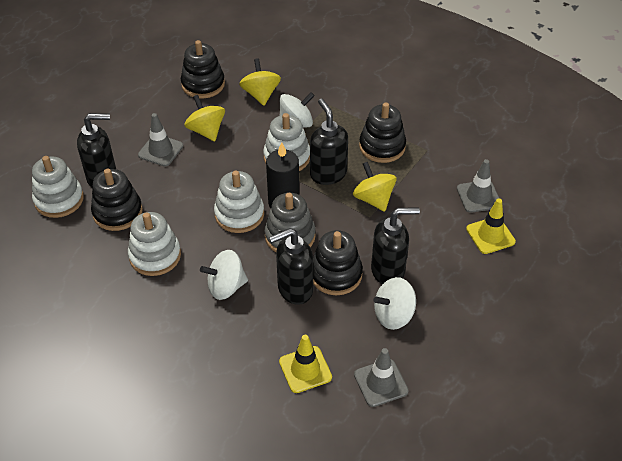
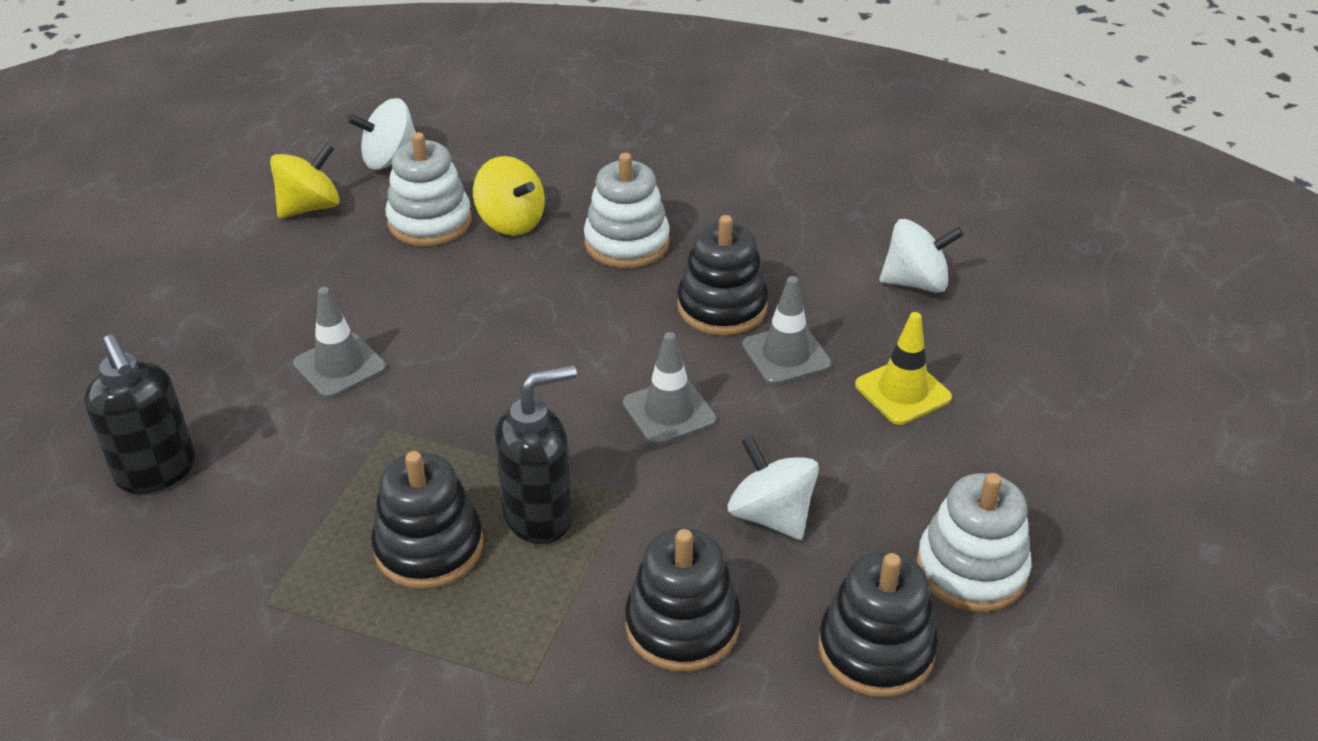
black candle: [266,142,299,208] = 1 -> none = 0
black soap dispenser: [77,113,116,188] [269,228,313,305] [310,99,348,185] [371,207,420,284] = 4 -> [84,335,196,494] [494,364,577,544] = 2
grey stacking toy: [265,193,316,252] = 1 -> none = 0
white stacking toy: [32,156,84,218] [128,212,181,276] [214,171,264,233] [263,113,310,171] = 4 -> [385,132,472,246] [584,153,670,268] [916,473,1032,612] = 3
yellow spinning top: [184,95,225,141] [239,58,281,106] [353,162,397,212] = 3 -> [270,143,340,218] [473,156,545,236] = 2
yellow traffic cone: [279,335,332,393] [466,198,516,254] = 2 -> [855,312,952,425] = 1

